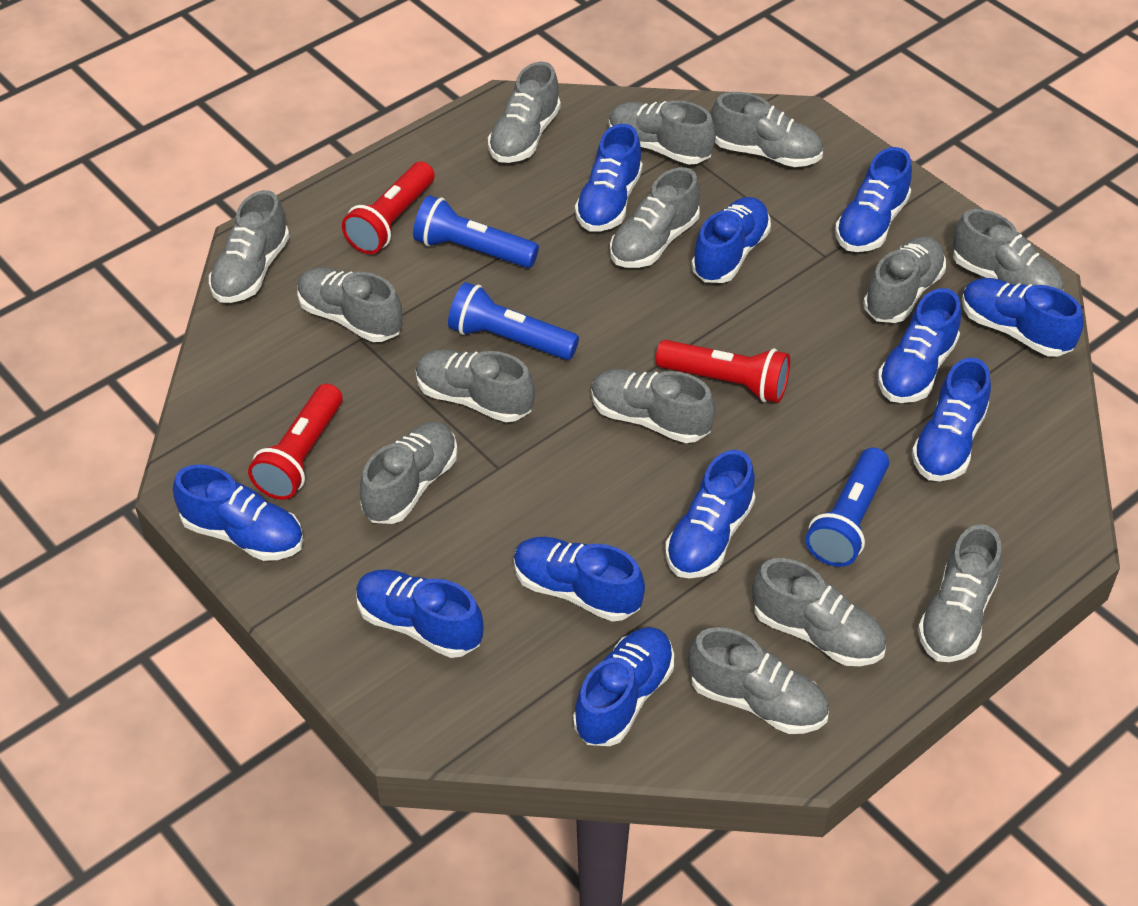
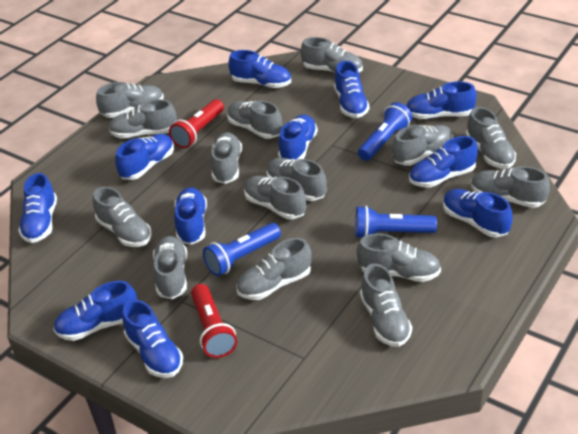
grey shoe: [209,190,290,303] [297,267,403,342] [360,422,458,524] [416,349,535,422] [488,61,561,163] [591,369,716,443] [609,100,716,165] [610,167,700,268] [688,627,829,734] [711,92,823,167] [752,558,886,666] [863,236,946,323] [918,524,1002,662] [953,209,1064,291] = 14 -> [93,187,152,247] [96,82,164,118] [109,99,177,139] [153,236,187,299] [211,132,242,184] [227,101,282,139] [236,238,312,300] [244,176,306,219] [266,158,327,201] [301,37,363,73] [357,234,441,282] [360,264,412,347] [392,125,453,166] [466,107,516,169] [471,166,550,208] = 15
red flashlight: [248,384,343,500] [342,162,435,254] [656,340,790,403] = 3 -> [169,99,224,148] [191,284,237,358] = 2

